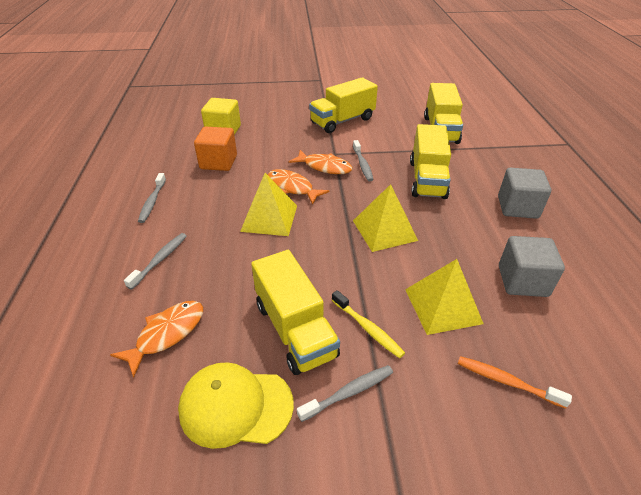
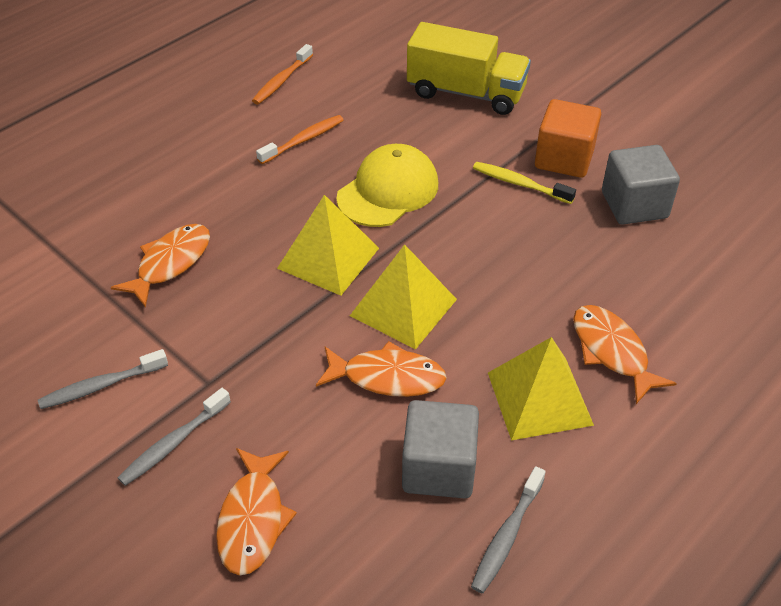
grey toothbrush: [124,233,187,290] [138,173,166,223] [297,365,393,422] [353,140,373,182] = 4 -> [38,349,168,409] [118,388,231,486] [471,466,545,593] = 3
orange fish: [110,301,203,378] [268,169,329,205] [289,150,353,174] = 3 -> [111,224,210,308] [216,448,297,576] [316,341,447,397] [573,305,677,404] = 4
orange toothbrush: [458,356,572,409] = 1 -> [252,44,313,104] [256,115,343,164] = 2
yellow cube: [201,98,241,135] = 1 -> none = 0
yellow truck: [251,250,340,375] [309,77,378,133] [410,124,451,199] [424,83,463,144] = 4 -> [407,22,531,115] = 1

